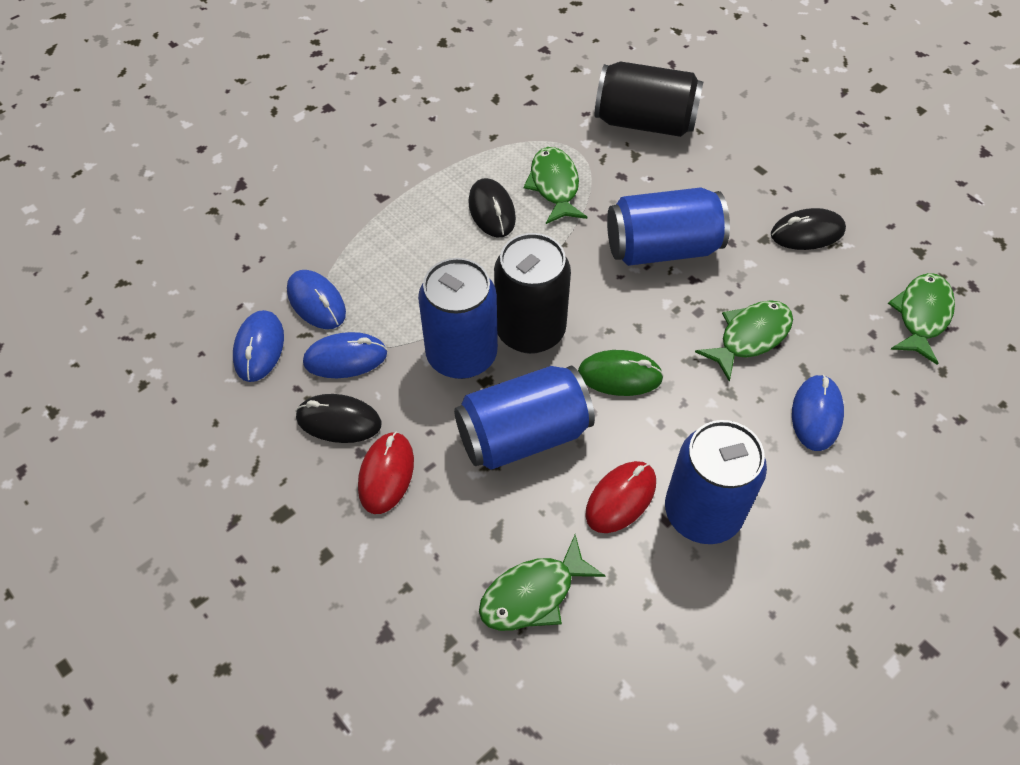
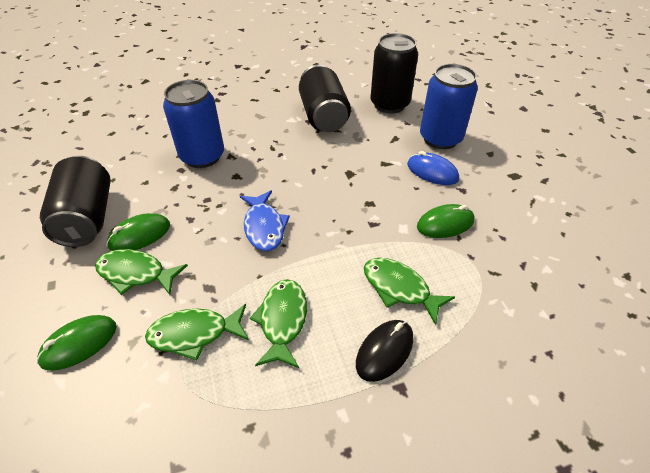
black can: [494,233,571,354] [595,61,703,137] = 2 -> [40,156,111,247] [299,65,351,132] [370,33,418,114] = 3
black mouse: [295,394,381,443] [468,178,516,238] [771,208,846,250] = 3 -> [356,320,413,382] = 1
blue can: [418,258,498,379] [454,366,595,470] [607,187,730,266] [665,420,767,544] = 4 -> [163,80,224,168] [420,64,478,149] = 2
blue fish: none = 0 -> [240,190,290,251] = 1
blue mouse: [233,310,284,382] [287,270,346,329] [303,332,387,378] [792,374,844,451] = 4 -> [407,151,459,185] = 1
green mouse: [578,350,664,396] = 1 -> [37,315,117,371] [106,213,170,251] [417,204,474,238] = 3
red mouse: [358,432,414,514] [585,461,656,533] = 2 -> none = 0

